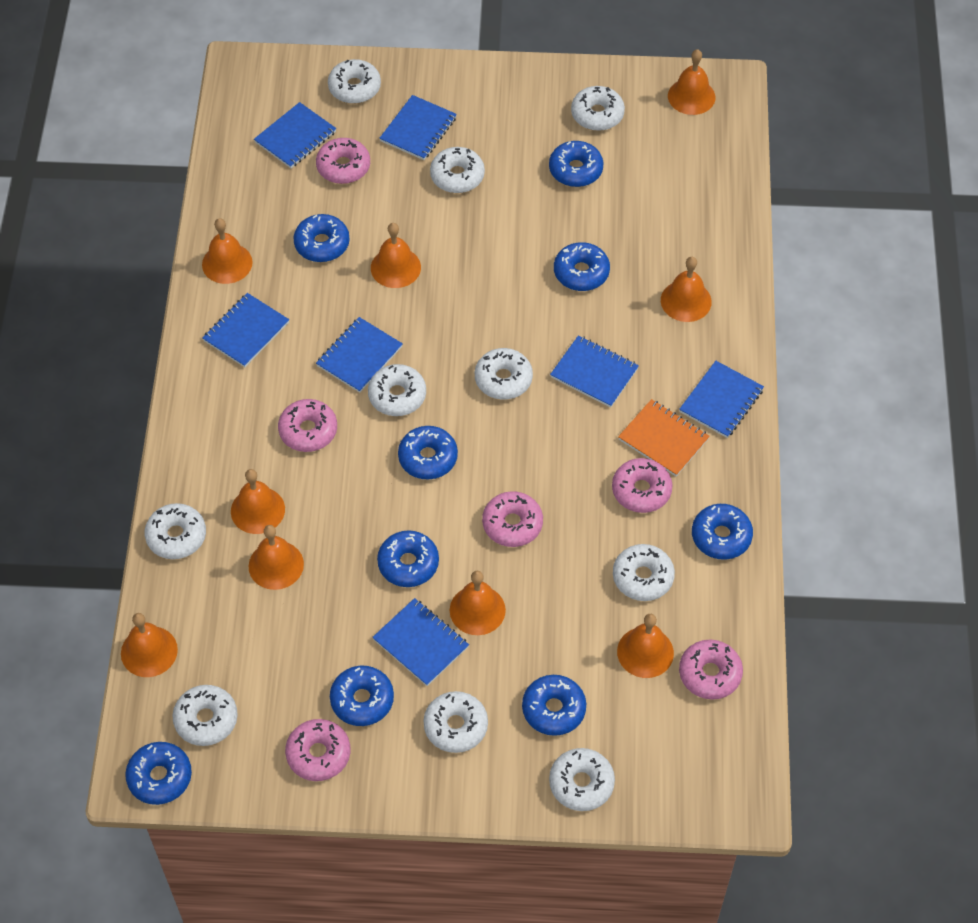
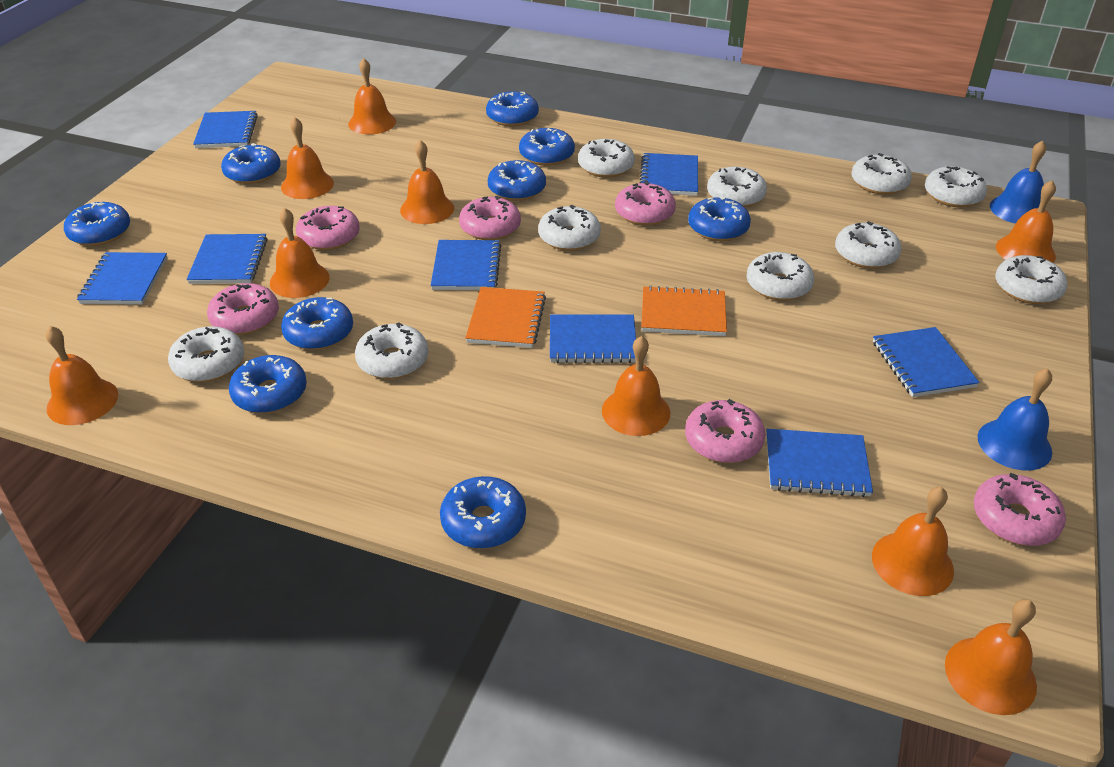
blue bell: none = 0 -> [978,368,1052,470] [990,140,1046,224] = 2
blue notebook: [203,293,289,367] [254,102,336,168] [316,317,403,393] [372,598,469,686] [379,95,457,160] [550,335,639,408] [679,361,764,438] = 7 -> [77,252,167,305] [187,234,268,284] [193,111,258,148] [431,240,501,290] [550,314,636,363] [640,153,698,196] [766,429,873,497] [873,327,980,397] = 8
orange notebook: [618,399,710,476] = 1 -> [465,287,546,348] [641,285,727,336] = 2

